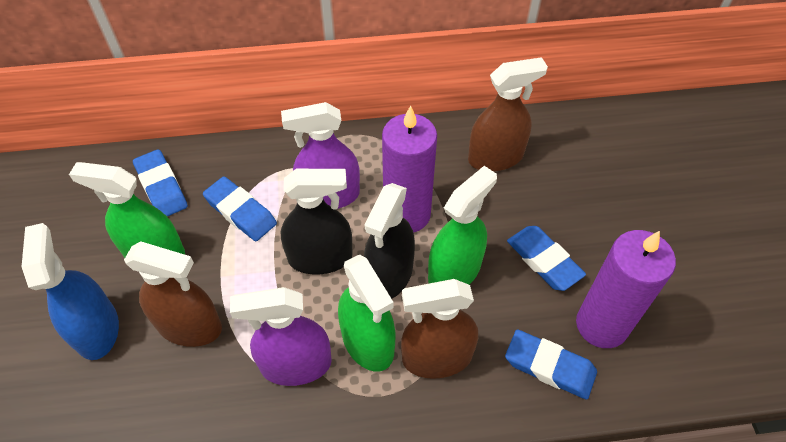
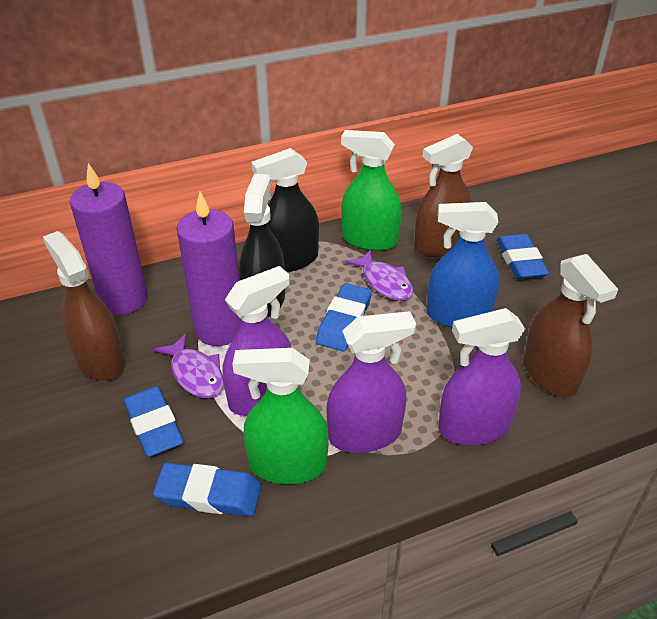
green spray bottle: [69,162,185,258] [338,254,396,372] [428,166,497,284] = 3 -> [233,348,329,484] [341,130,402,251] = 2
purple fish: none = 0 -> [154,333,224,398] [345,250,413,301] = 2
purple spray bottle: [230,287,332,386] [281,102,360,209] = 2 -> [222,266,292,416] [327,311,416,453] [438,308,525,445] = 3

